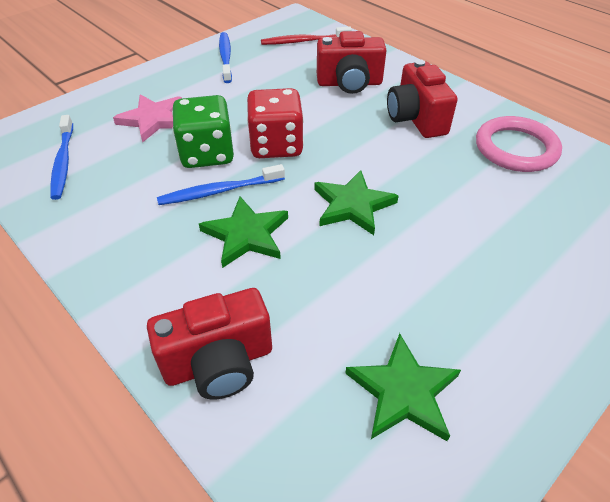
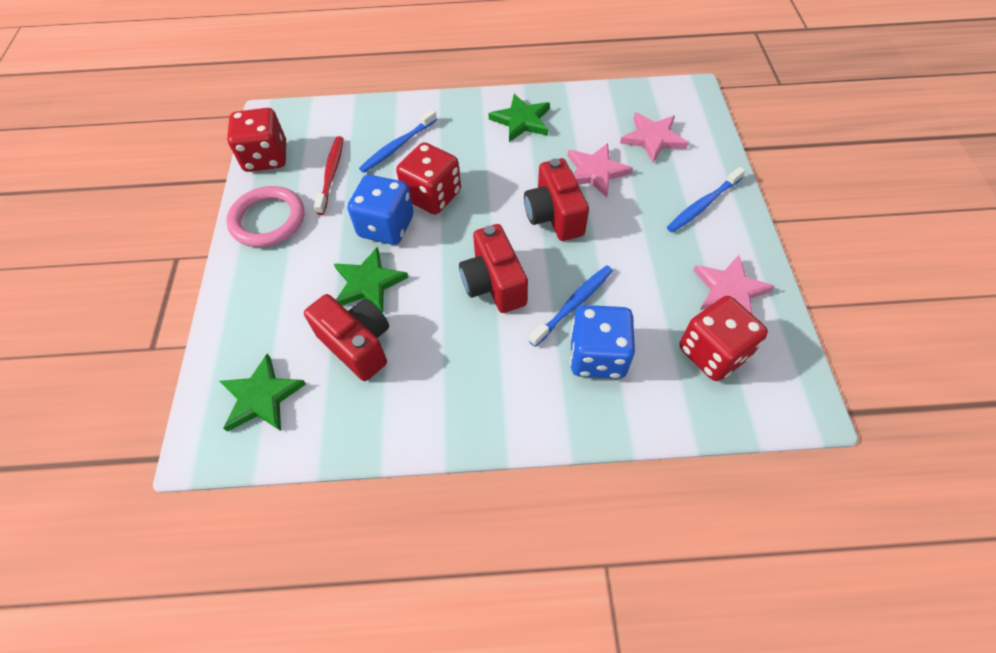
blue dice: none = 0 -> [348,175,414,245] [570,305,635,379] = 2
green dice: [172,95,234,168] = 1 -> none = 0
pink star: [113,95,182,142] = 1 -> [568,143,633,198] [620,113,688,162] [693,255,775,314] = 3
red dice: [247,88,304,158] = 1 -> [227,108,286,172] [396,142,461,215] [679,296,768,381] = 3

